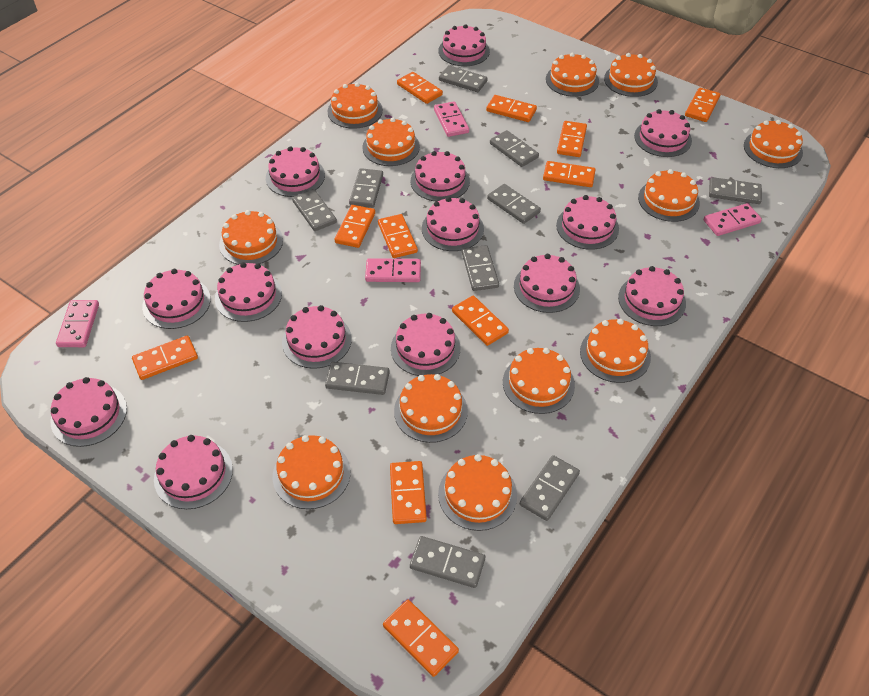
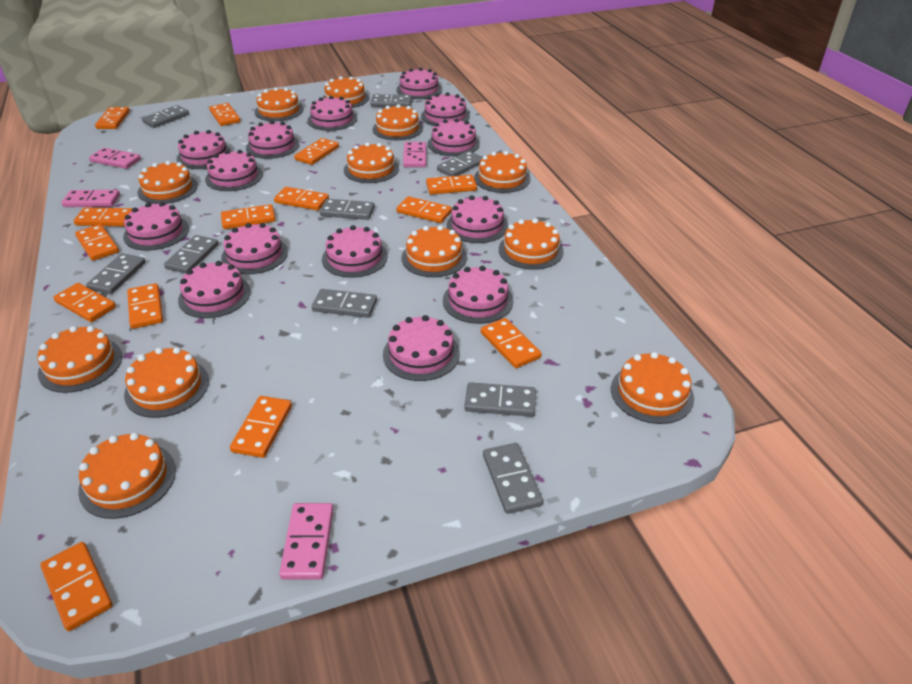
grey domino: [292,189,337,231] [325,362,390,395] [349,168,383,208] [410,536,485,588] [439,65,488,92] [462,245,499,291] [487,184,541,224] [490,130,539,167] [520,455,580,521] [709,177,762,204] = 10 -> [86,253,146,294] [142,105,189,128] [164,235,219,273] [312,289,377,318] [320,199,375,220] [370,94,412,107] [437,151,483,176] [464,382,536,417] [483,443,543,514] = 9
orange domino: [132,336,198,380] [335,205,375,248] [378,214,418,258] [383,600,459,677] [390,461,427,524] [397,72,443,104] [452,296,509,346] [486,95,537,122] [543,161,596,187] [557,121,587,157] [685,87,720,122] = 11 -> [40,542,113,631] [53,283,116,322] [74,207,132,226] [75,224,119,261] [95,107,130,129] [127,283,163,329] [209,103,240,126] [221,204,276,229] [230,396,292,458] [274,187,329,210] [294,138,339,165] [396,196,452,223] [426,175,477,195] [481,318,542,368] = 14

